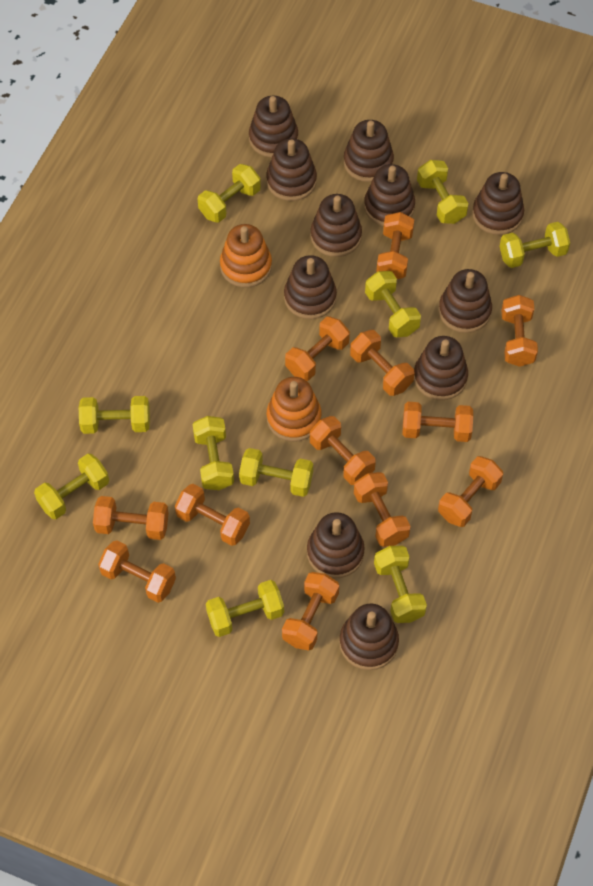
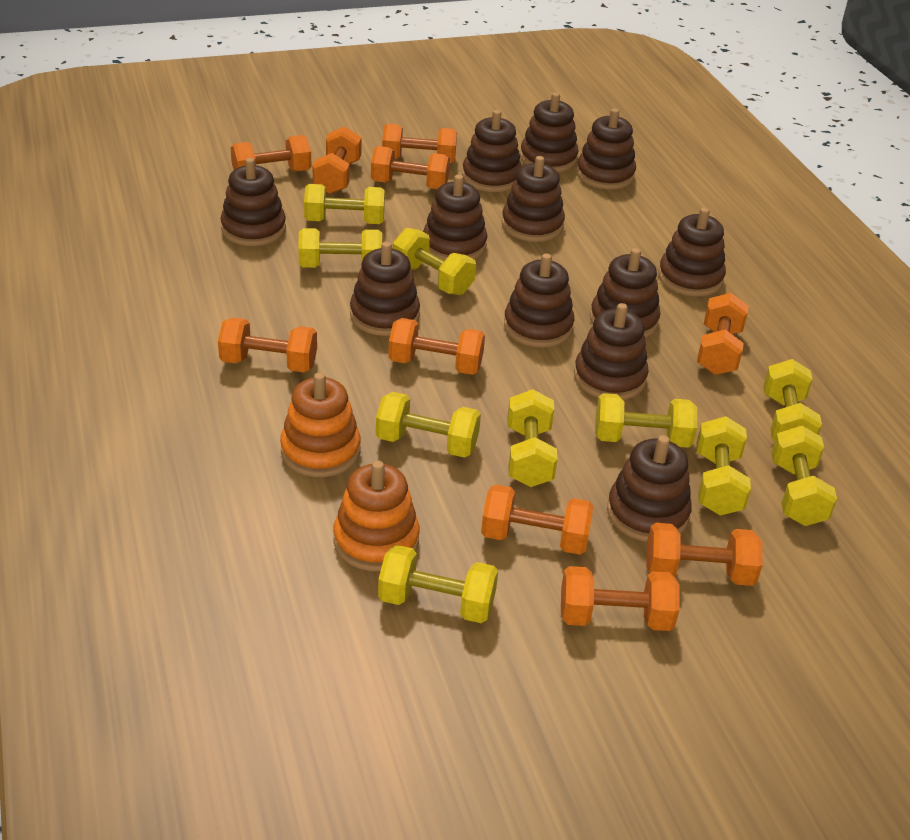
brown stacking toy: [249,96,298,158] [266,138,317,201] [284,255,337,319] [307,512,365,578] [311,194,362,257] [339,604,399,670] [344,120,394,182] [364,164,415,226] [414,336,468,400] [439,269,492,333] [472,172,524,235] = 11 -> [220,158,286,246] [350,242,420,336] [423,175,487,261] [462,110,522,192] [502,156,565,242] [504,253,574,348] [520,93,579,172] [574,303,649,400] [576,108,636,189] [590,248,660,338] [607,435,692,542] [658,207,726,296] = 12
orange dumbbell: [93,496,169,540] [98,540,176,603] [175,484,250,546] [282,572,339,650] [285,316,350,381] [310,416,376,485] [350,330,414,396] [354,472,411,547] [376,212,414,279] [402,402,473,442] [438,456,503,527] [501,295,538,367] = 12 -> [218,318,317,372] [231,135,311,172] [313,127,362,194] [371,146,450,189] [382,124,457,163] [388,318,485,375] [481,484,593,555] [561,566,680,631] [646,523,763,586] [697,293,749,375] = 10

